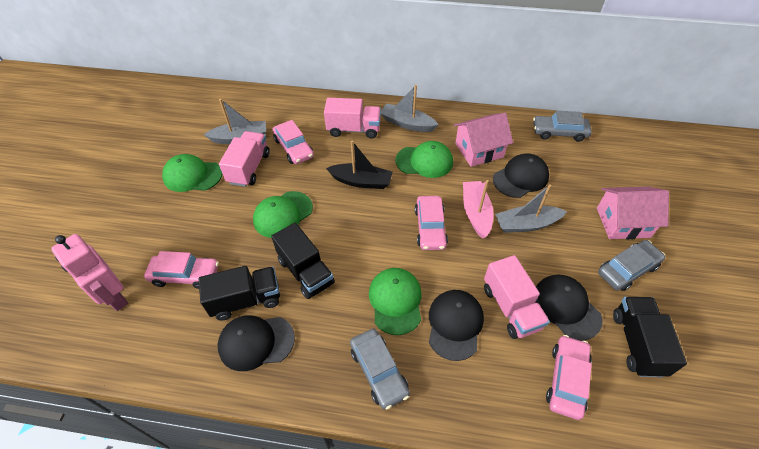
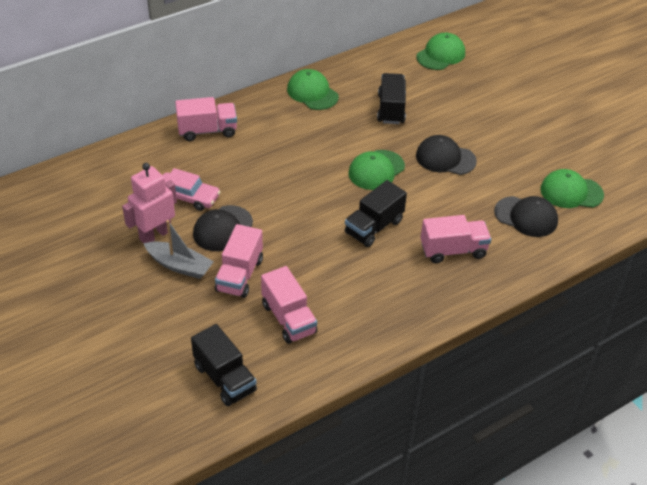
black boat: [326,141,393,189] = 1 -> none = 0
black cap: [218,315,295,371] [429,290,484,361] [493,153,549,198] [535,275,603,341] = 4 -> [193,205,253,251] [416,135,477,175] [494,196,558,237] = 3
grey boat: [203,99,266,144] [381,85,439,132] [495,184,567,233] = 3 -> [144,220,214,279] = 1
grey car: [350,329,410,410] [533,111,592,142] [598,240,665,291] = 3 -> none = 0
pink boat: [463,180,494,239] = 1 -> none = 0
pink car: [144,251,219,289] [272,120,314,164] [415,196,448,250] [546,335,592,420] = 4 -> [163,168,221,211] = 1
pink house: [454,113,513,167] [597,187,669,239] = 2 -> none = 0
pink truck: [219,131,270,187] [324,98,381,139] [484,255,550,339] = 3 -> [175,97,237,141] [215,224,263,298] [261,266,317,344] [421,215,491,263] = 4

